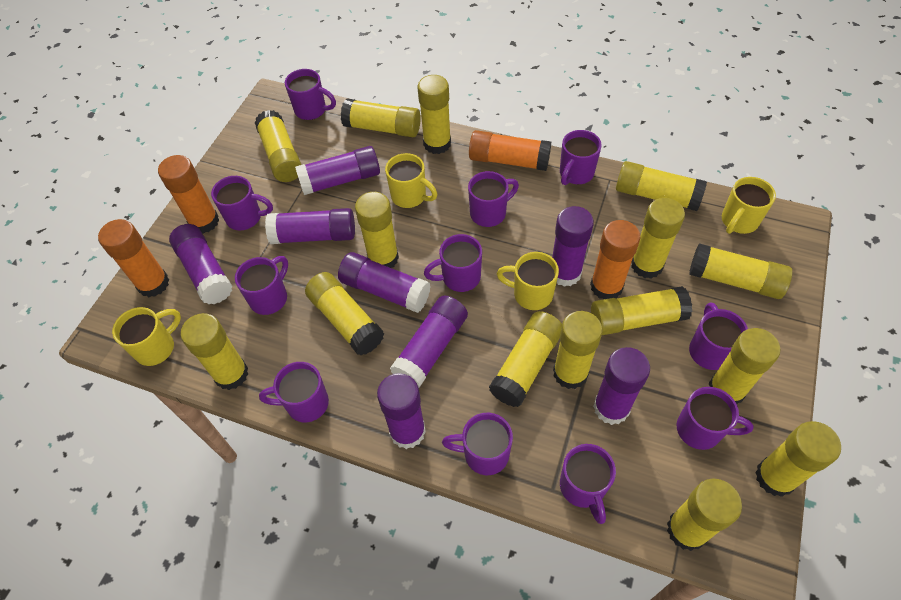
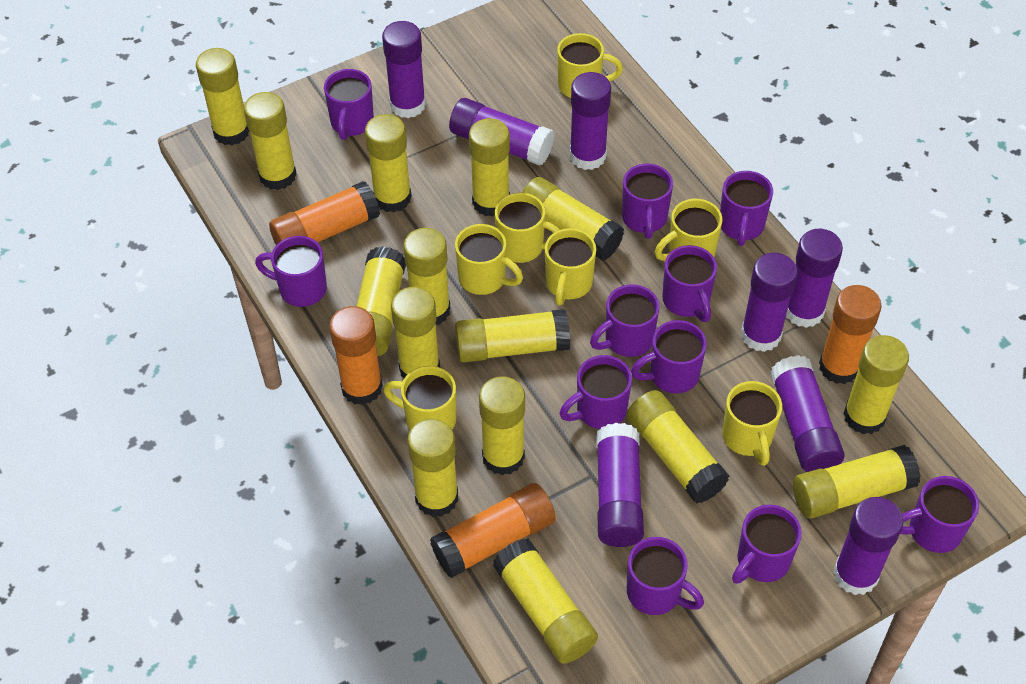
yellow mug: [112,307,181,366] [385,153,438,208] [497,252,559,310] [722,177,776,234] = 4 -> [383,366,456,430] [455,224,523,295] [495,193,560,263] [545,228,596,306] [557,33,623,98] [655,199,723,261] [722,381,782,466] = 7

